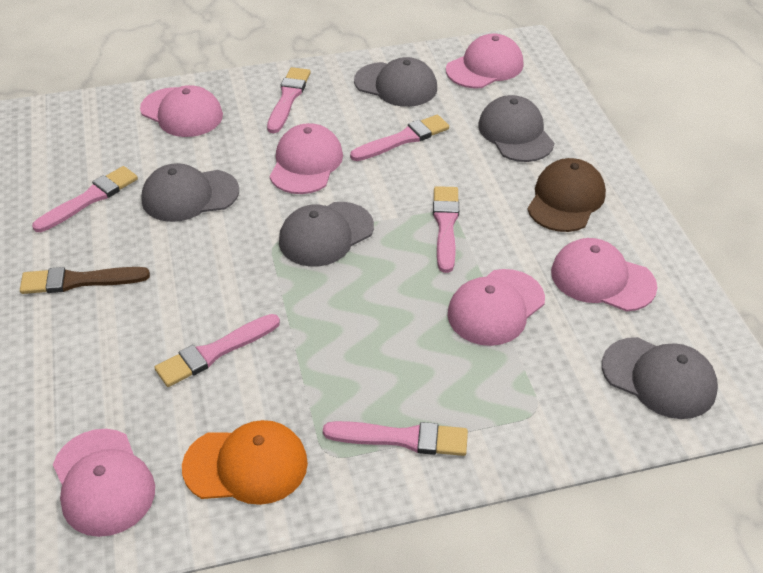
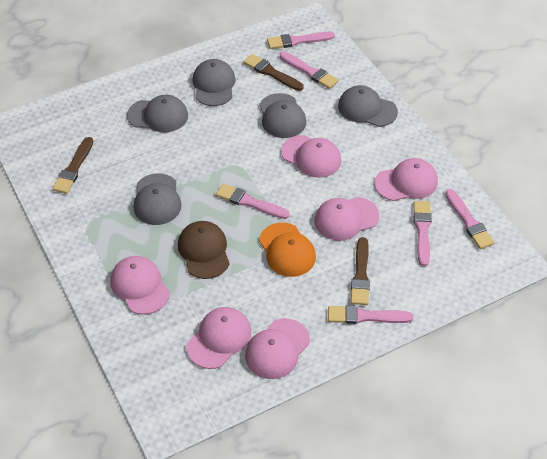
brown brush: [20,267,150,294] = 1 -> [53,137,93,194] [243,54,304,91] [351,237,370,305] = 3

